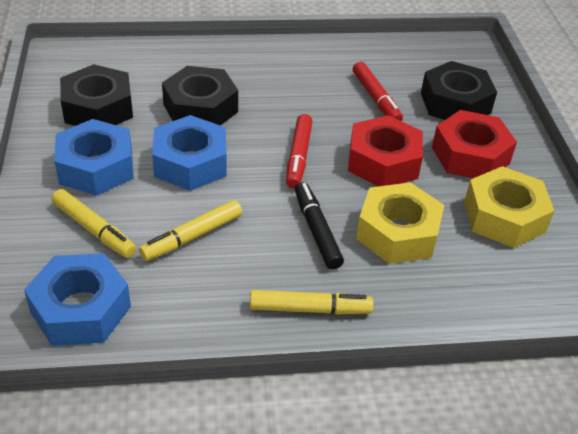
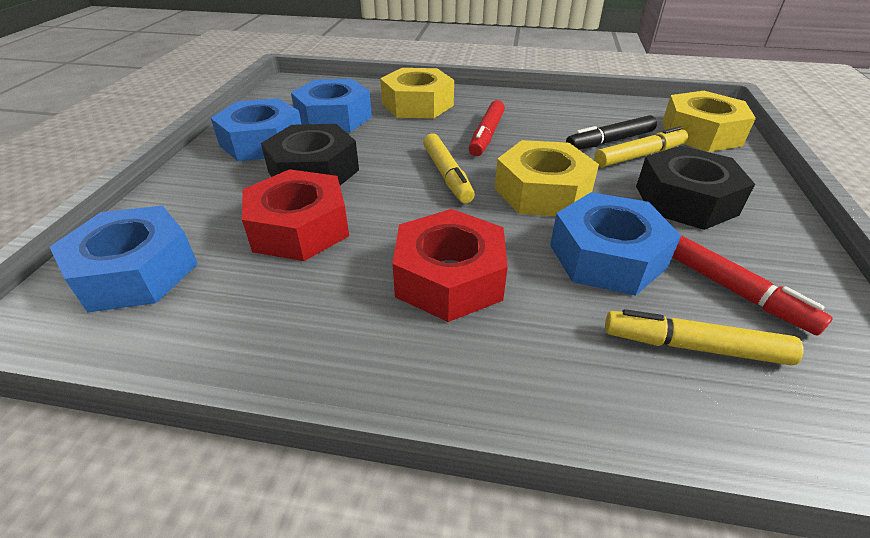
black nut: [60,64,133,126] [162,66,238,126] [421,61,497,120] = 3 -> [261,124,359,185] [636,146,755,230] = 2
blue nut: [24,253,131,346] [54,119,134,196] [152,115,227,191] = 3 -> [50,206,198,313] [211,98,301,161] [291,79,372,132] [550,192,681,296] = 4
yellow nut: [356,182,445,264] [464,166,554,248] = 2 -> [380,68,454,119] [495,140,599,216] [662,91,756,152] = 3

